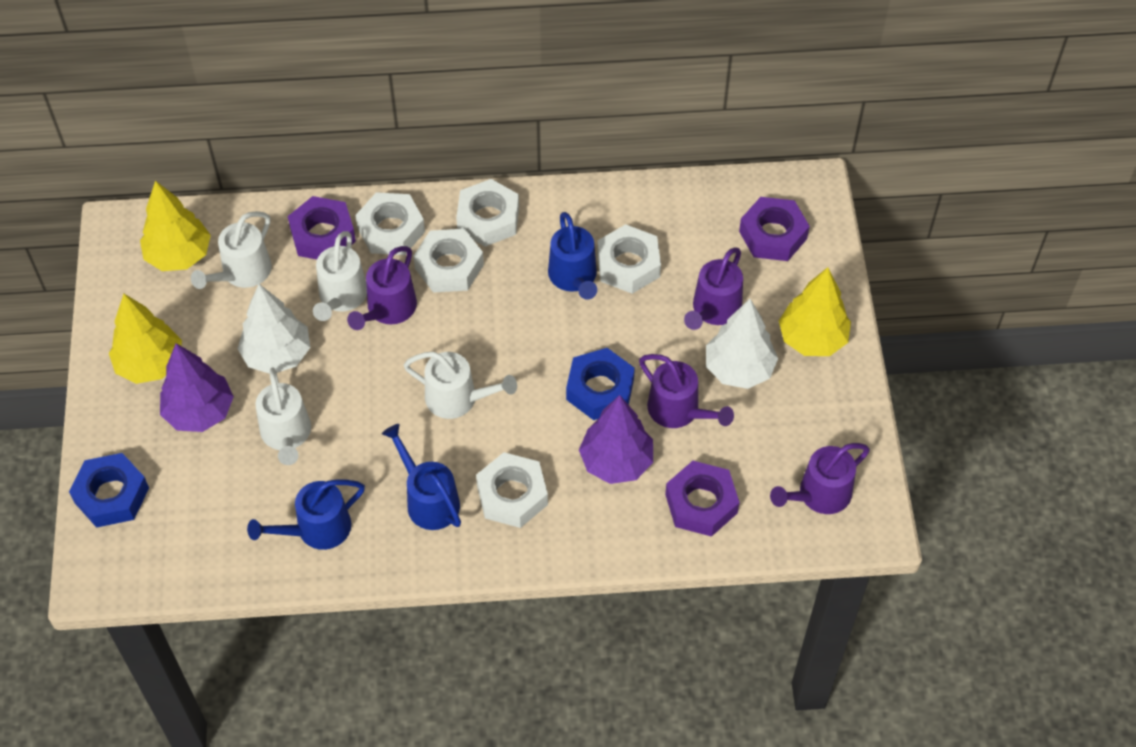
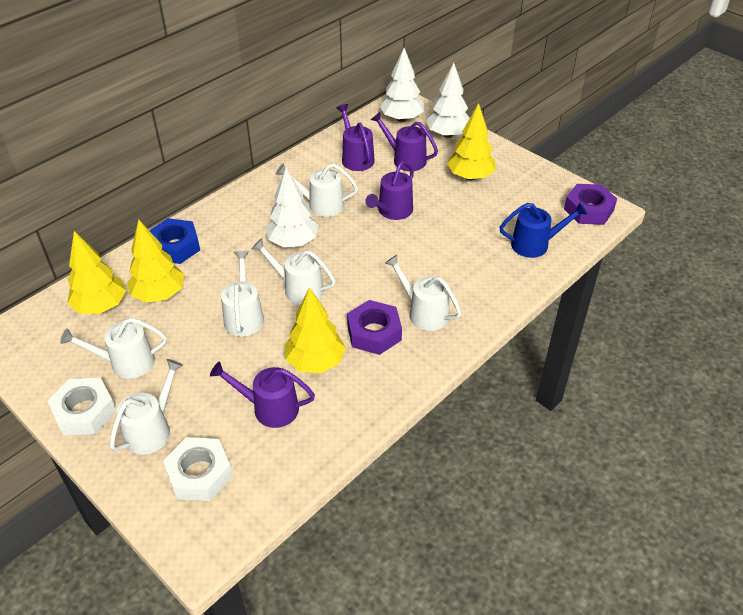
blue nut: [69,453,149,528] [566,348,635,420] = 2 -> [149,218,200,264] = 1
blue watering can: [247,479,365,550] [382,424,461,530] [548,212,597,300] = 3 -> [500,202,587,258] = 1
purple nut: [288,196,356,259] [665,461,740,537] [739,197,810,261] = 3 -> [347,300,402,355] [564,184,617,225] = 2
purple tree: [160,343,234,432] [579,395,653,484] = 2 -> none = 0
white nut: [355,192,425,255] [413,229,484,293] [456,179,519,246] [476,452,548,528] [597,224,661,294] = 5 -> [47,378,116,436] [163,437,233,501] = 2
white tree: [237,284,310,374] [706,299,778,389] = 2 -> [265,168,318,247] [380,48,424,122] [426,63,470,138] = 3
white watering can: [191,211,272,289] [256,367,311,465] [313,231,367,321] [404,352,517,419] = 4 -> [60,318,167,379] [109,359,183,455] [221,251,264,337] [252,238,336,305] [276,164,358,217] [385,255,462,331] = 6
yellow tree: [109,294,182,384] [140,181,211,271] [779,267,851,356] = 3 -> [67,231,126,314] [127,219,184,303] [285,287,346,373] [447,103,495,180] = 4

